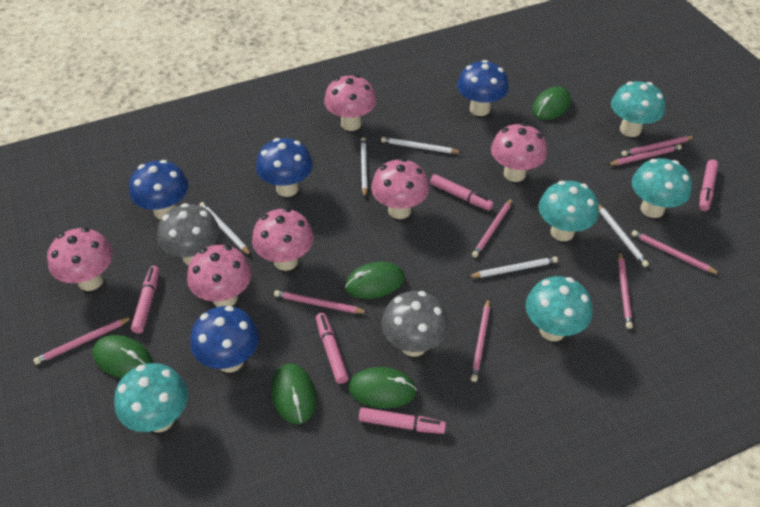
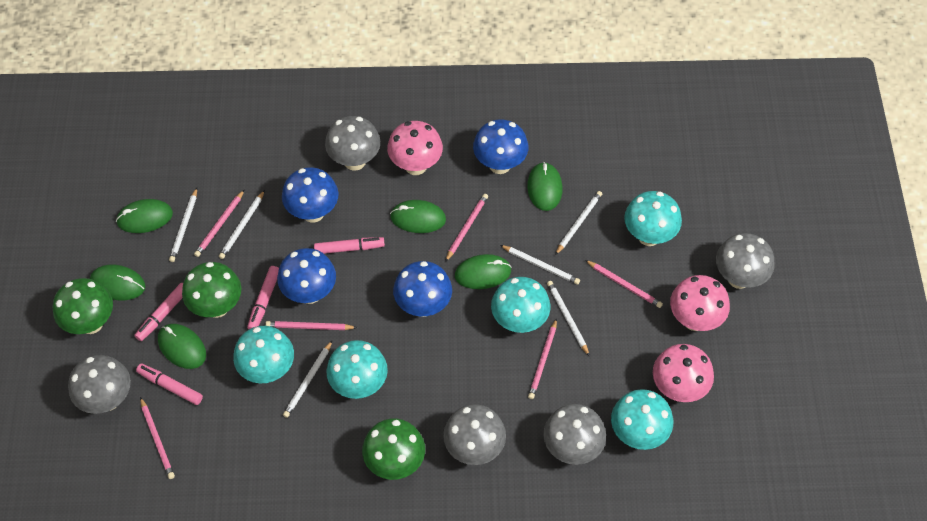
green mouse: [92,335,152,378] [271,364,316,424] [345,262,405,299] [349,367,417,408] [532,86,571,120] = 5 -> [90,265,145,300] [116,199,173,233] [158,324,206,369] [390,200,446,233] [455,254,511,289] [527,162,563,211] = 6
green mushroom: none = 0 -> [52,278,113,334] [182,262,241,318] [362,418,425,480] = 3
grey mushroom: [158,203,219,265] [381,291,449,357] = 2 -> [68,355,131,414] [325,116,380,171] [443,404,506,465] [543,404,606,465] [716,233,774,289] = 5
pink marker: [131,266,160,333] [316,313,349,384] [359,407,446,434] [430,174,494,210] [699,159,718,211] = 5 -> [134,283,183,341] [136,364,203,405] [247,266,279,329] [314,237,385,254] = 4
pink mushroom: [47,228,113,291] [187,245,252,307] [252,208,314,271] [324,75,377,131] [371,158,429,219] [491,123,547,182] = 6 -> [387,121,443,175] [653,344,714,402] [670,275,730,331] = 3
pink pencil: [33,317,132,365] [274,290,368,313] [471,298,490,382] [472,198,513,258] [607,144,682,165] [618,252,633,329] [621,136,694,156] [631,230,721,275] = 8 -> [140,397,175,479] [194,190,244,257] [265,321,357,330] [445,194,488,262] [528,318,557,399] [585,260,663,308] = 6
white pencil: [199,202,251,256] [360,137,368,197] [381,137,462,153] [468,257,558,278] [599,204,649,267] = 5 -> [169,188,197,262] [219,190,265,259] [283,341,332,418] [500,245,580,285] [547,281,589,356] [555,191,602,255] = 6

